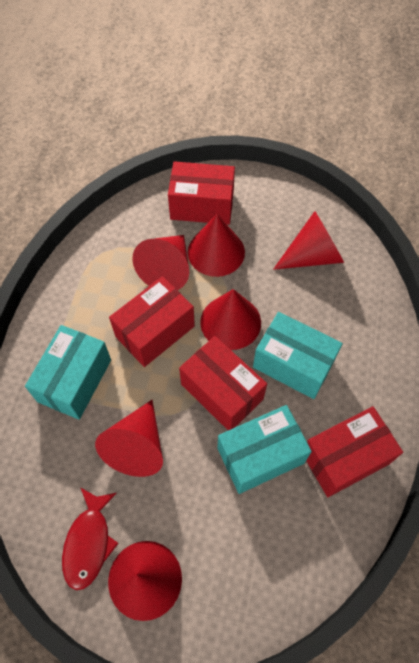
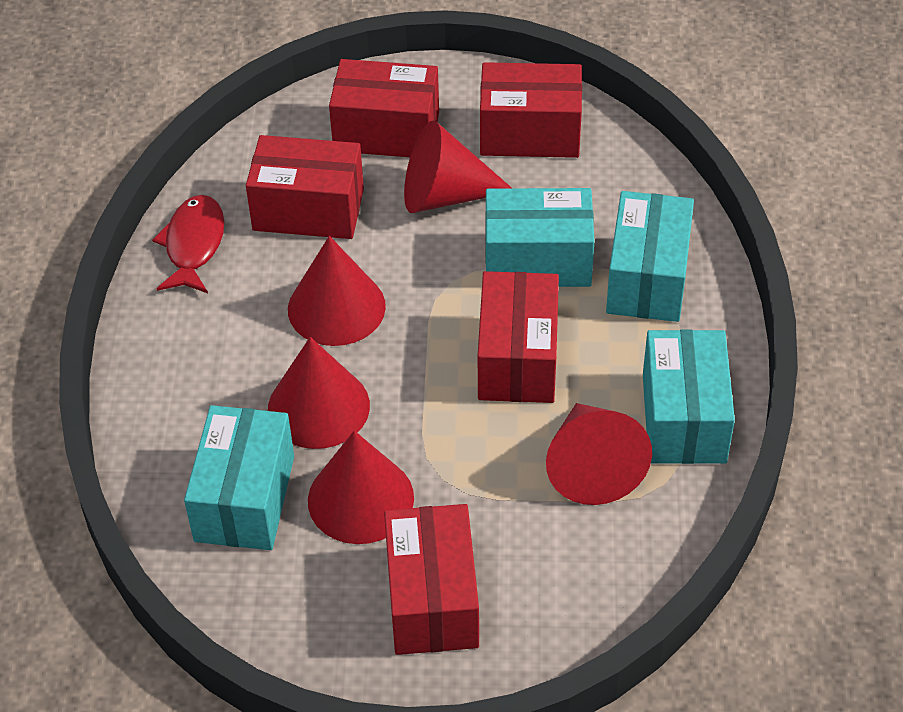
red box: [109,276,195,367] [168,161,235,225] [179,336,267,430] [306,407,403,497] = 4 -> [246,135,364,239] [329,59,439,157] [384,504,479,655] [478,271,559,403] [480,62,582,158] = 5
red cone: [95,400,163,477] [108,541,182,621] [132,235,189,290] [188,214,245,277] [200,289,261,350] [273,211,344,270] = 6 -> [268,337,370,449] [288,236,386,346] [308,431,414,544] [404,121,512,213] [546,403,652,505] = 5
turquoise box: [25,325,111,420] [217,405,312,494] [253,312,343,399] = 3 -> [184,405,294,550] [485,188,594,287] [606,191,694,322] [643,329,735,464] = 4

